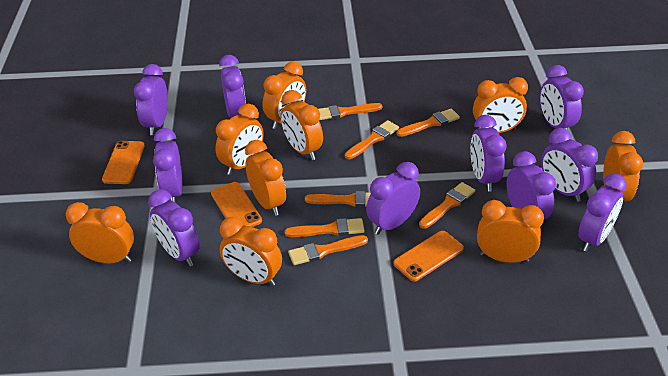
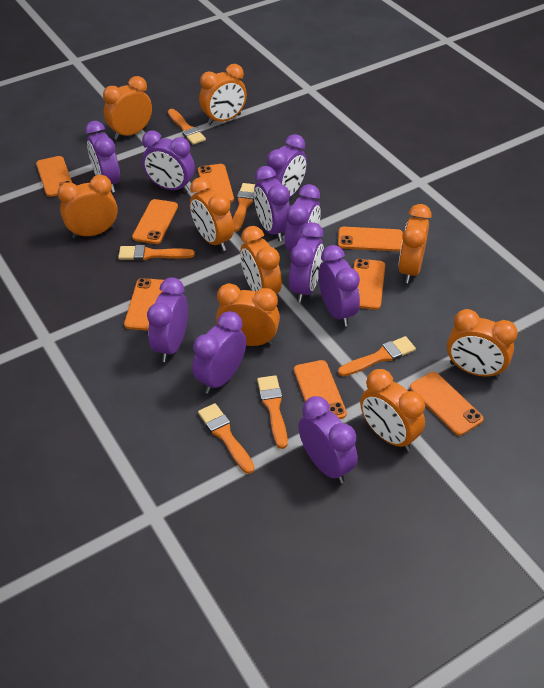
orange brush: [285,218,365,237] [288,235,368,265] [305,191,371,207] [318,103,382,120] [345,120,399,159] [396,109,460,137] [419,182,475,229] = 7 -> [118,245,195,261] [168,109,206,145] [198,403,255,474] [233,183,255,232] [257,375,288,449] [338,336,416,376] = 6
orange phone: [102,141,145,184] [211,182,262,227] [393,231,464,281] = 3 -> [36,156,72,197] [124,278,164,331] [132,199,178,244] [198,164,234,202] [294,360,347,419] [338,227,403,251] [353,259,385,310] [410,372,484,436] = 8

